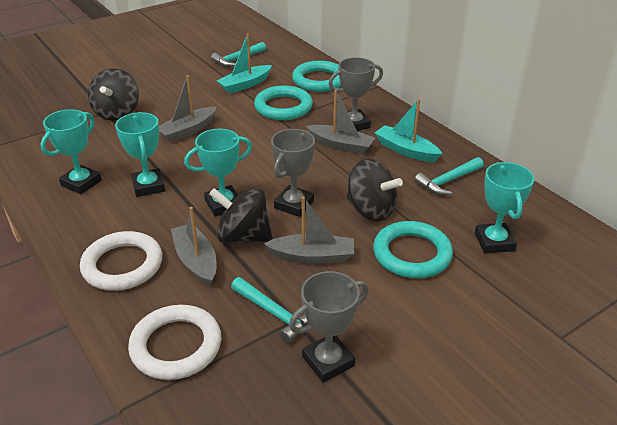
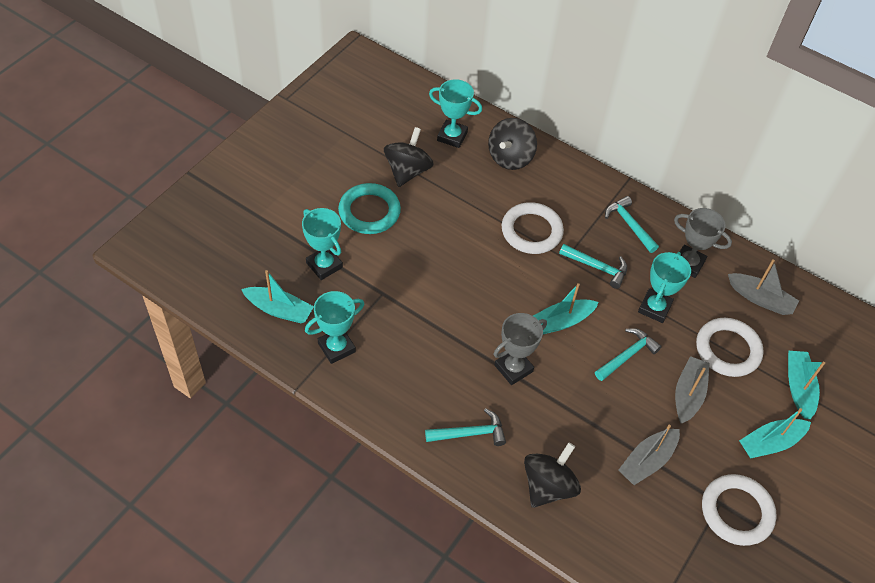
grey boat: [159,75,216,142] [171,207,216,286] [264,197,354,264] [306,90,375,154] = 4 -> [618,424,680,485] [675,356,710,423] [728,259,799,315] = 3
grey trophy: [271,129,315,217] [289,271,369,383] [329,57,383,131] = 3 -> [493,313,547,385] [674,208,732,278] = 2
turquoise boat: [217,34,272,93] [375,99,442,162] = 2 -> [241,270,314,323] [533,283,599,334] [739,408,811,458] [788,351,825,419] = 4
turquoise hammer: [211,42,266,67] [231,277,309,344] [414,157,484,195] = 3 -> [425,408,506,446] [559,244,627,289] [595,328,662,381] [605,196,659,253] = 4
turquoise ring: [254,86,313,120] [292,61,341,92] [373,221,453,278] = 3 -> [338,183,401,234] = 1
white ring: [80,231,162,291] [128,305,221,380] = 2 -> [502,202,564,254] [696,318,764,377] [702,474,777,546] = 3

